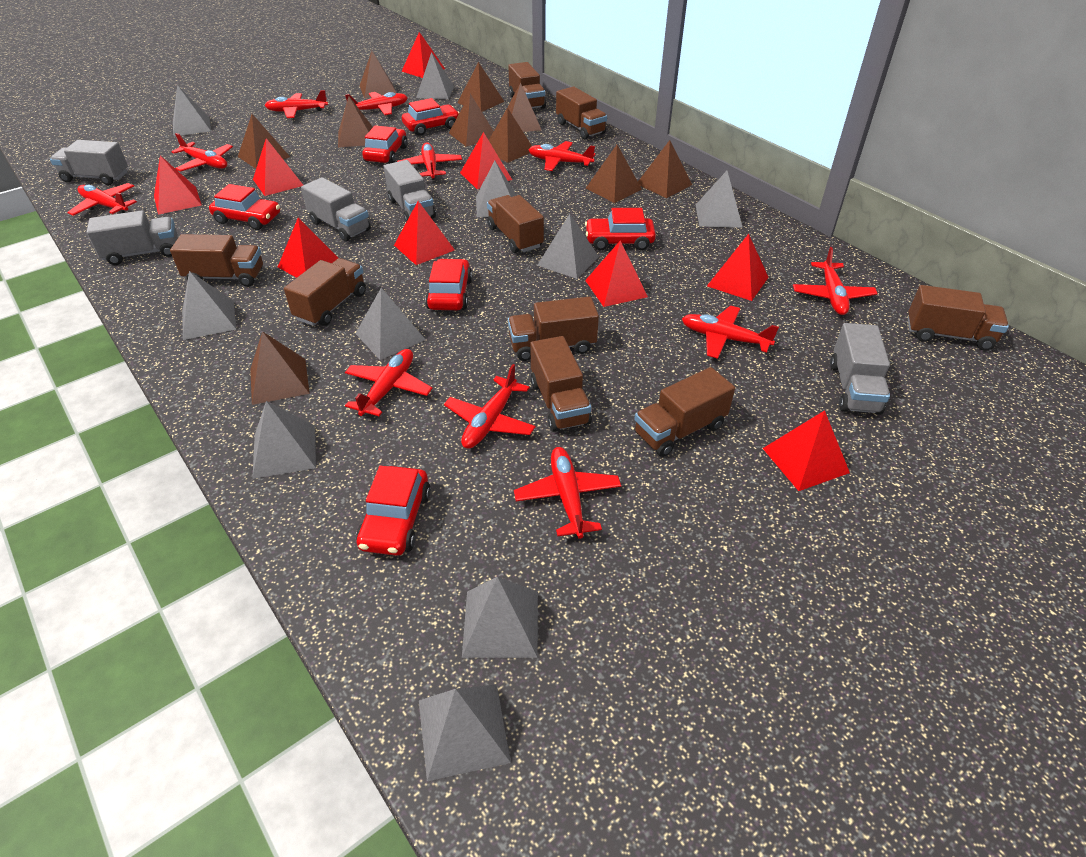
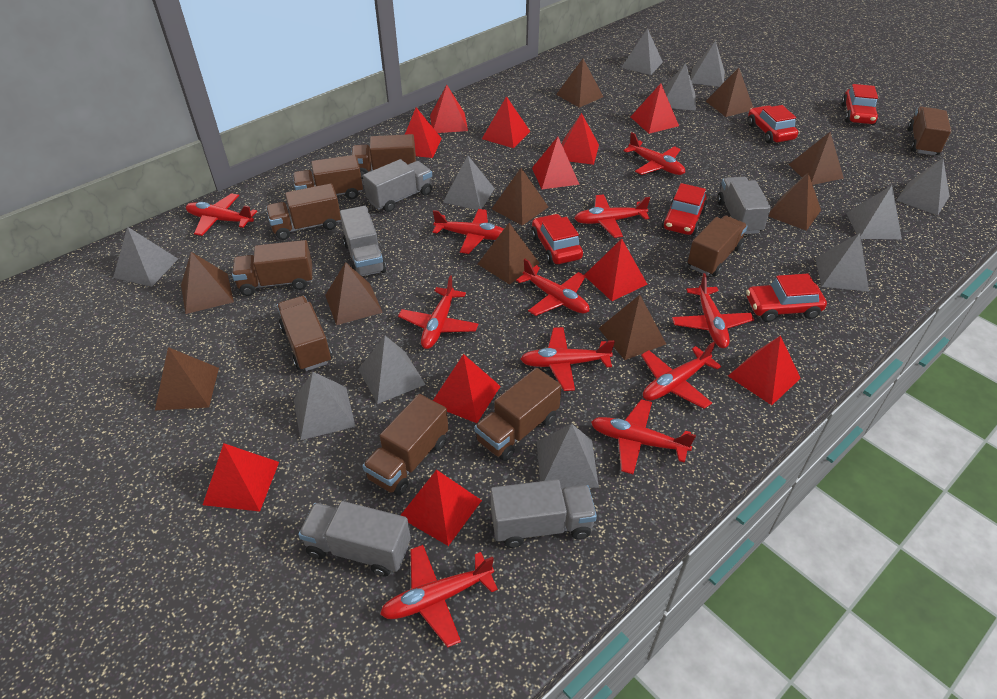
grey pyramid: [173,85,211,137] [182,271,236,340] [252,401,316,479] [355,288,426,360] [416,52,454,99] [419,684,511,781] [462,577,538,658] [476,161,516,217] [537,214,599,279] [696,171,743,228] = 10 -> [113,227,178,287] [294,372,356,440] [358,336,426,404] [443,155,495,210] [537,424,599,488] [621,28,663,75] [664,63,696,110] [691,40,725,87] [815,233,869,291] [846,185,902,239] [896,158,949,215] = 11
red car: [209,184,280,230] [356,466,431,556] [362,126,407,164] [402,98,459,136] [425,259,472,310] [585,208,656,250] = 6 -> [531,214,583,265] [662,183,707,236] [746,273,827,322] [748,105,798,144] [841,84,878,125] = 5
red pyramid: [154,155,202,215] [253,138,303,196] [278,218,338,278] [394,201,455,265] [402,32,445,78] [460,132,512,189] [585,241,648,307] [707,234,769,301] [763,410,850,491] = 9 -> [203,443,279,511] [401,469,482,546] [405,107,442,158] [430,85,468,133] [433,354,501,423] [482,96,530,148] [532,137,580,189] [562,113,599,165] [585,239,648,301] [631,83,679,134] [728,336,801,405] = 11

